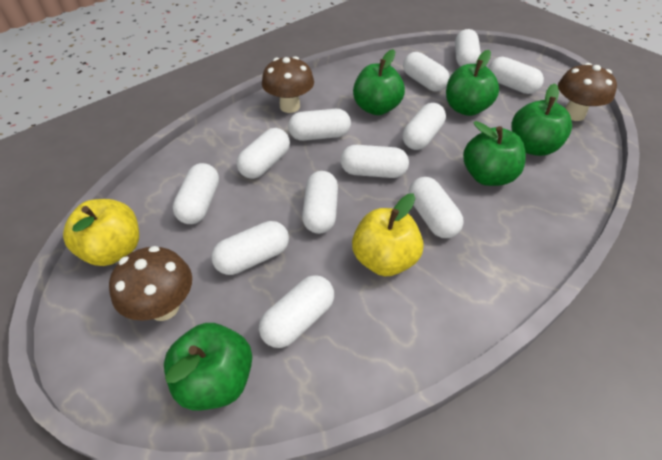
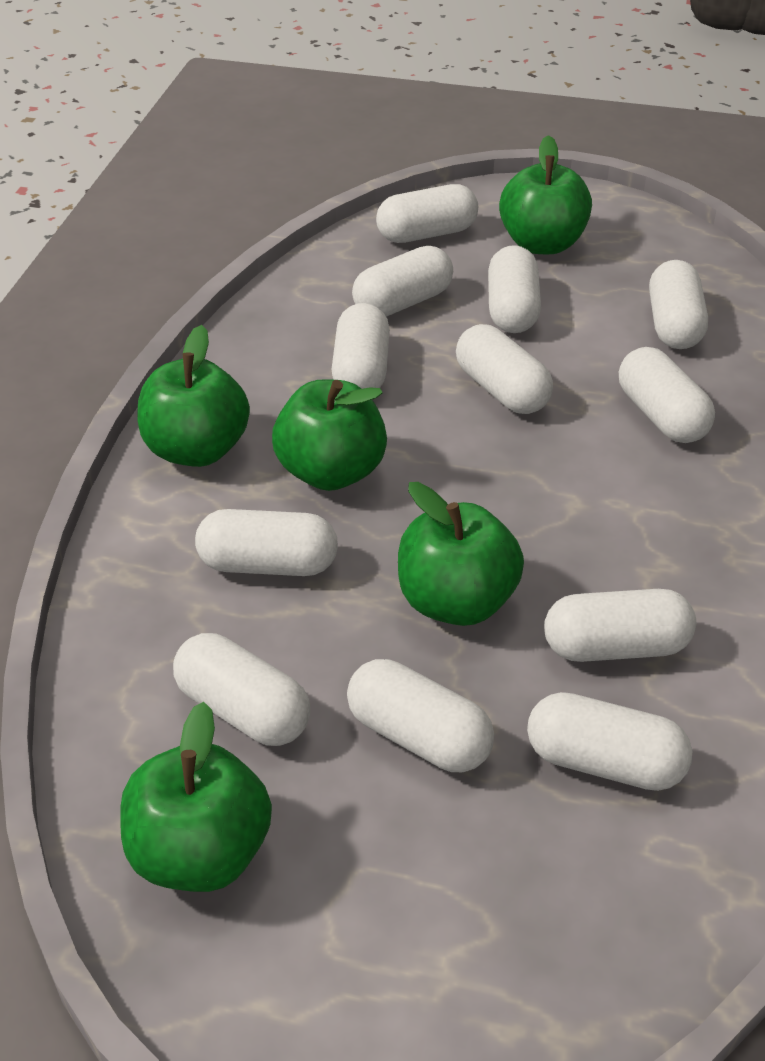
brown mushroom: [109,246,192,321] [262,56,314,113] [558,63,617,121] = 3 -> none = 0
yellow apple: [63,199,139,266] [352,193,424,276] = 2 -> none = 0

